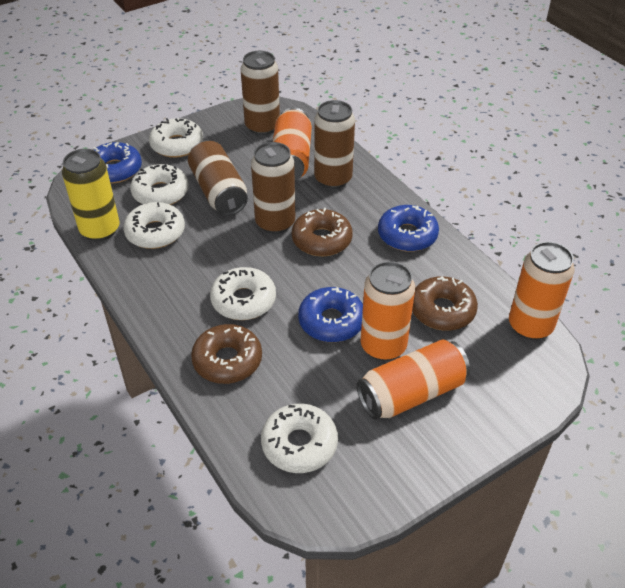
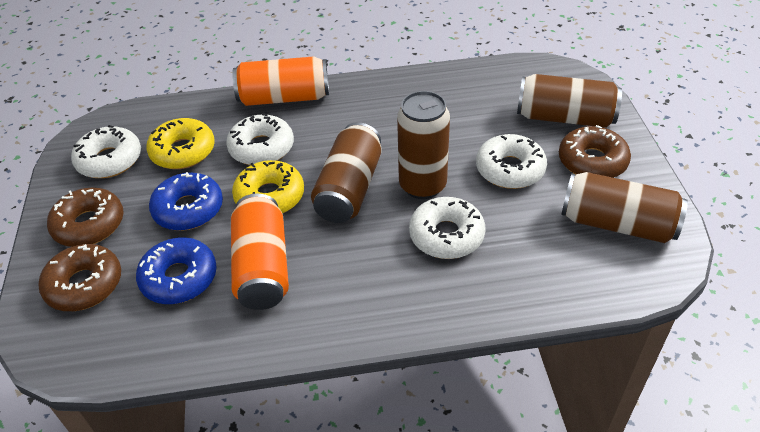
blue donut: [93,142,142,183] [298,287,363,342] [378,205,439,252] = 3 -> [136,237,217,304] [149,172,223,231] = 2
orange can: [273,108,312,180] [357,340,470,420] [361,261,415,361] [509,242,575,340] = 4 -> [231,194,289,310] [232,56,329,106] = 2
white donut: [123,202,185,249] [130,164,189,205] [149,118,203,158] [210,267,276,320] [261,404,338,473] = 5 -> [71,125,141,178] [226,113,294,165] [409,197,485,259] [476,134,547,189] = 4
yellow can: [62,149,120,241] = 1 -> none = 0
yellow donut: none = 0 -> [146,118,215,169] [232,160,304,213] = 2

